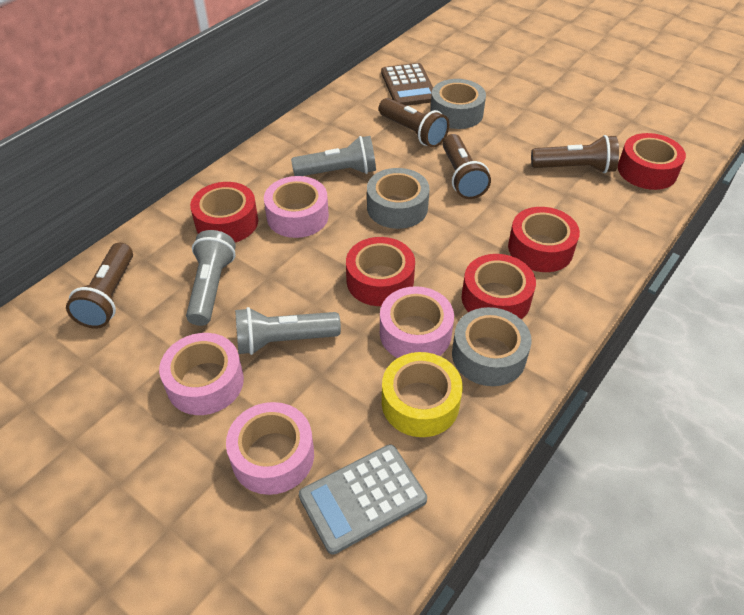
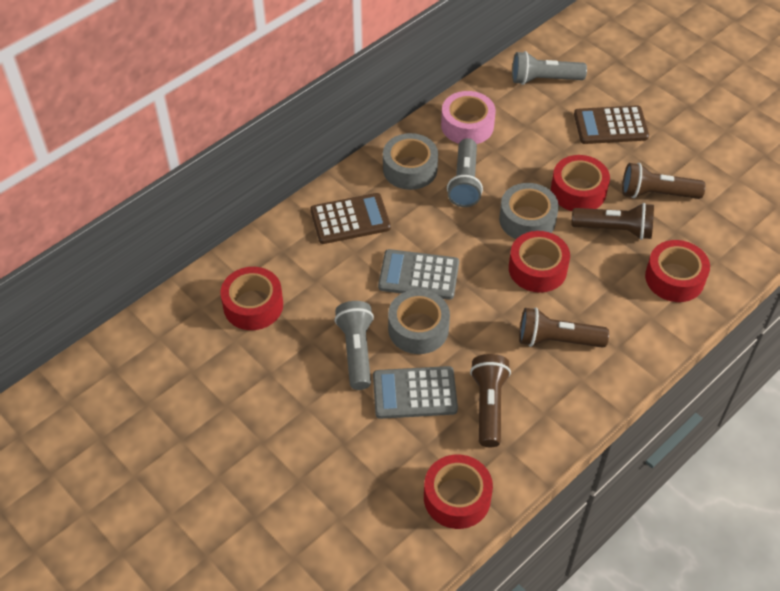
brown calculator: [381,63,433,106] = 1 -> [310,193,391,244] [574,105,649,144] = 2
grey calculator: [299,444,427,555] = 1 -> [373,366,458,419] [378,249,459,300] = 2
pink tape: [159,333,244,415] [226,402,314,495] [264,176,329,238] [380,286,454,358] = 4 -> [441,91,496,144] = 1
yellow tape: [382,352,463,437] = 1 -> none = 0

